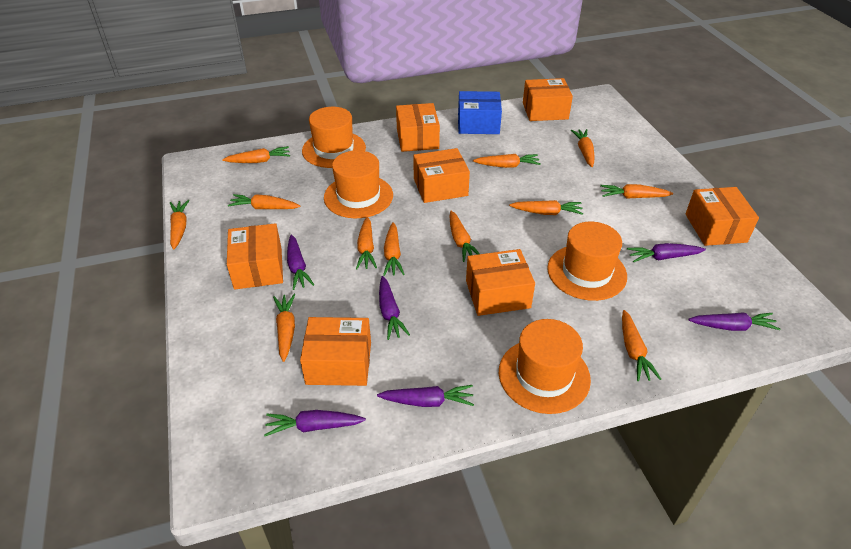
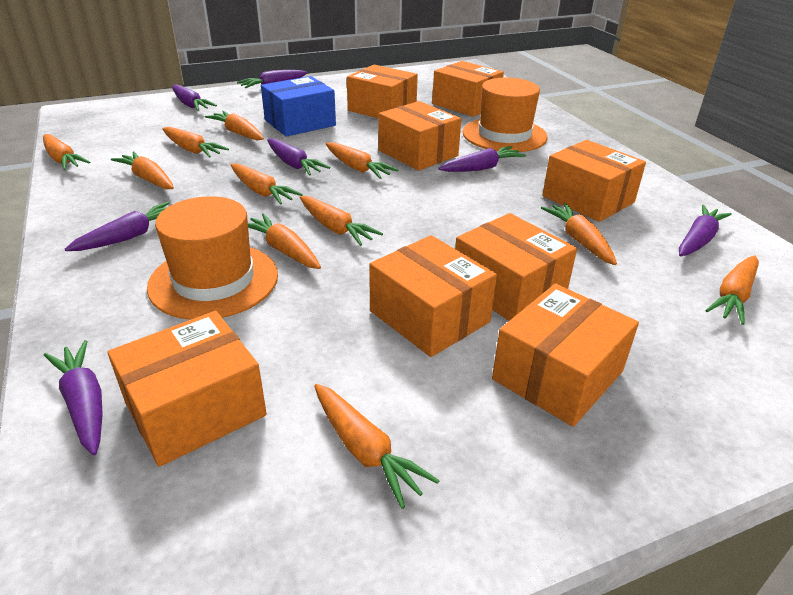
orange box: [227,223,283,290] [300,317,371,386] [396,103,440,152] [413,148,470,203] [466,249,535,316] [523,78,573,121] [685,187,759,246] = 7 -> [108,311,267,467] [347,65,418,118] [369,235,497,357] [378,101,461,171] [432,61,504,117] [455,213,577,321] [492,284,639,427] [542,140,646,222] = 8
orange carrot: [170,200,189,250] [222,146,290,163] [228,194,300,209] [273,294,295,362] [356,217,377,269] [383,222,404,276] [450,211,480,262] [473,154,541,168] [509,200,583,215] [571,129,595,167] [600,184,673,198] [622,310,661,381] = 12 -> [43,134,90,170] [111,152,174,189] [162,127,229,158] [205,111,264,140] [231,163,303,205] [248,213,321,269] [300,196,383,246] [314,384,440,509] [326,142,399,179] [541,203,617,265] [705,255,759,325] = 11
orange hat: [302,107,366,168] [324,150,393,218] [499,319,591,414] [547,222,627,301] = 4 -> [147,196,278,320] [463,78,548,152] = 2
purple carrot: [264,410,366,436] [287,235,314,290] [377,385,474,407] [379,276,410,340] [627,243,706,262] [688,312,780,331] = 6 -> [44,340,103,456] [65,202,169,251] [172,84,217,111] [237,70,308,88] [267,138,331,176] [438,146,526,172] [679,205,732,257] = 7

